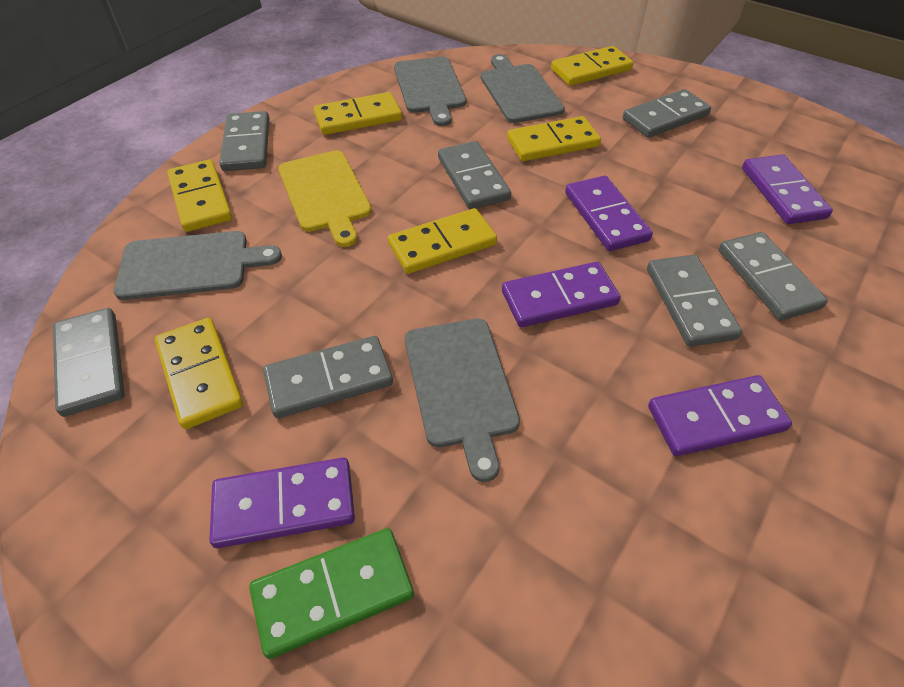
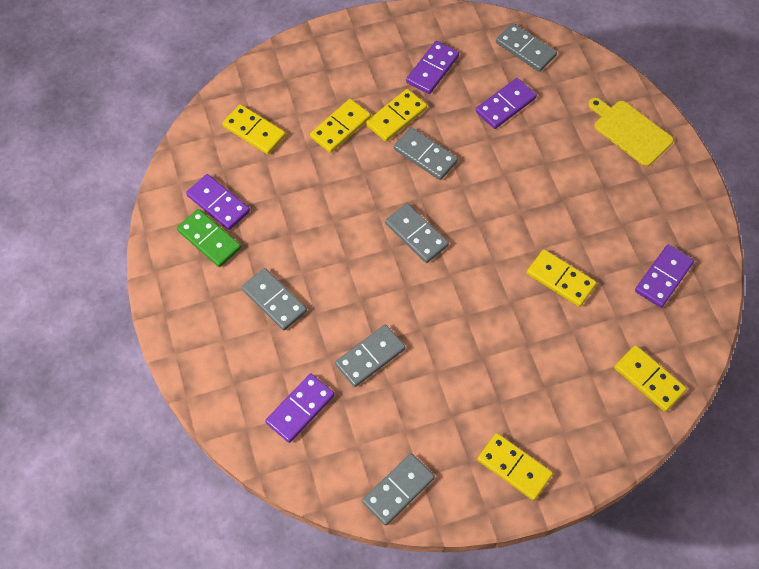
grey cutting board: [114,231,282,300] [394,57,466,126] [405,319,520,482] [481,54,565,123] = 4 -> none = 0
grey domino: [53,308,125,417] [219,111,270,171] [263,336,393,418] [438,141,511,209] [623,89,711,138] [647,255,742,347] [719,232,828,320] = 7 -> [242,268,307,331] [335,324,405,387] [362,454,435,526] [385,203,449,263] [394,127,458,180] [496,23,557,72] = 6

